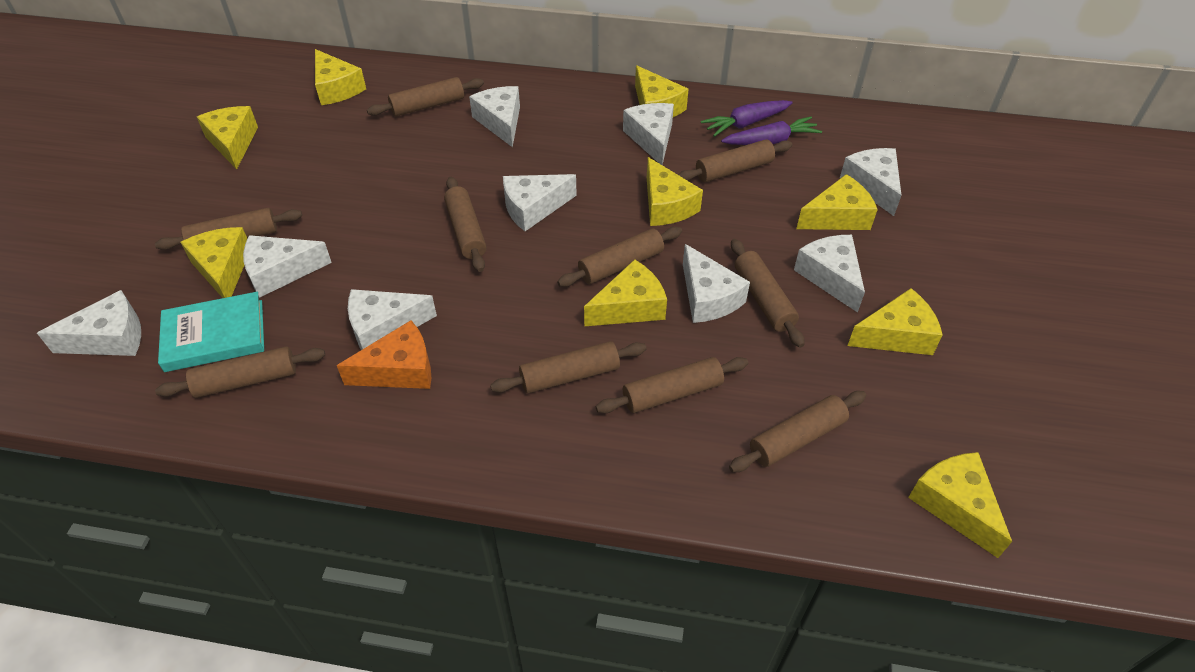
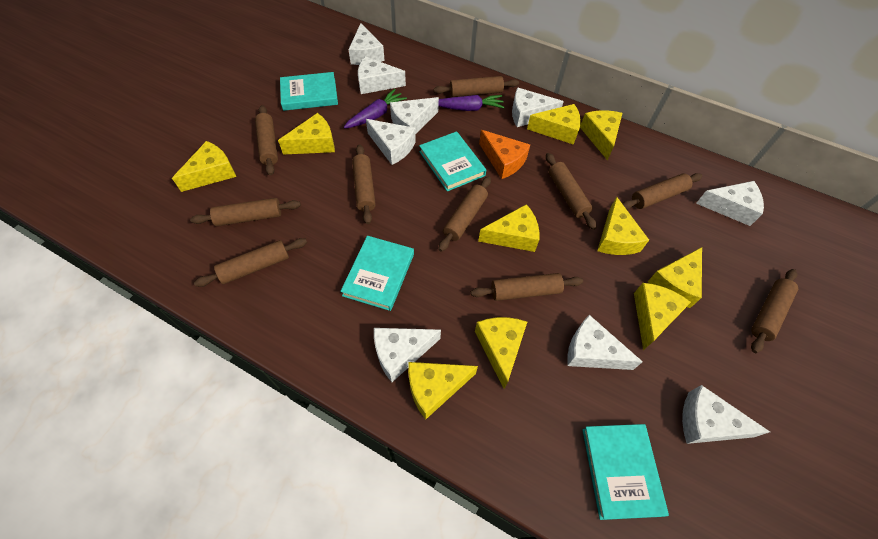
turquoise book: [158,292,264,372] = 1 -> [280,72,338,111] [340,236,414,311] [419,131,486,191] [582,424,669,520] = 4
yellow cheese: [180,227,247,298] [197,106,258,169] [315,49,366,105] [584,259,667,326] [635,65,689,117] [647,157,703,226] [796,174,878,230] [847,288,943,355] [908,452,1012,558] = 9 -> [172,141,236,192] [278,113,335,155] [408,362,478,420] [475,317,527,389] [478,204,540,252] [527,104,581,145] [580,110,622,160] [597,197,649,255] [634,283,691,350] [648,247,702,308] = 10

